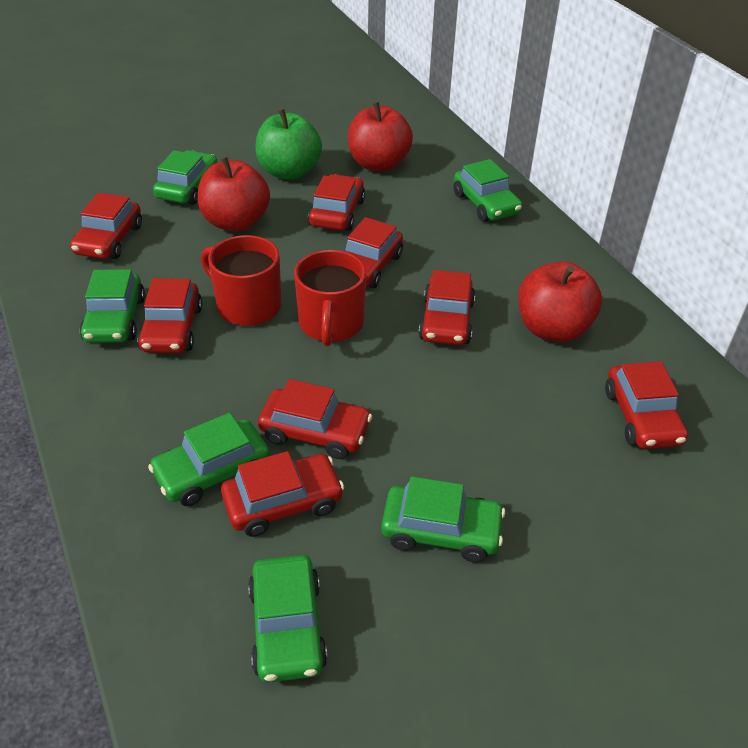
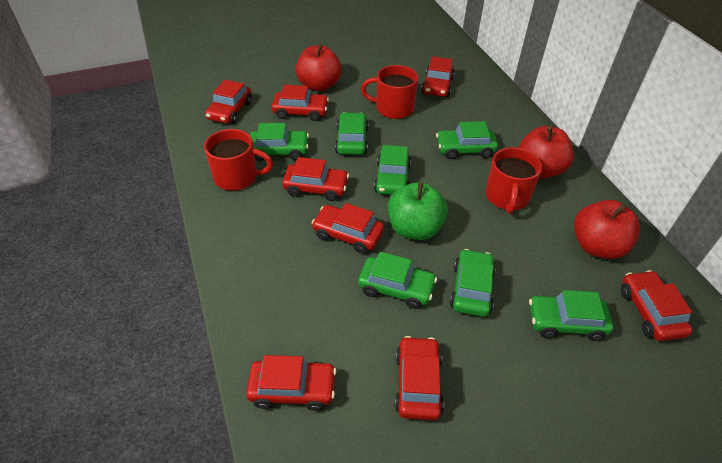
green car: [80,269,145,343] [148,413,270,506] [153,150,218,205] [248,555,328,683] [381,476,505,563] [454,159,522,222] = 6 -> [250,123,309,161] [335,112,368,155] [358,252,437,309] [374,145,411,195] [436,121,498,159] [450,249,496,317] [529,290,613,341] = 7
red mug: [201,235,282,326] [294,250,366,346] = 2 -> [204,129,273,191] [361,65,418,119] [486,147,542,214] = 3

